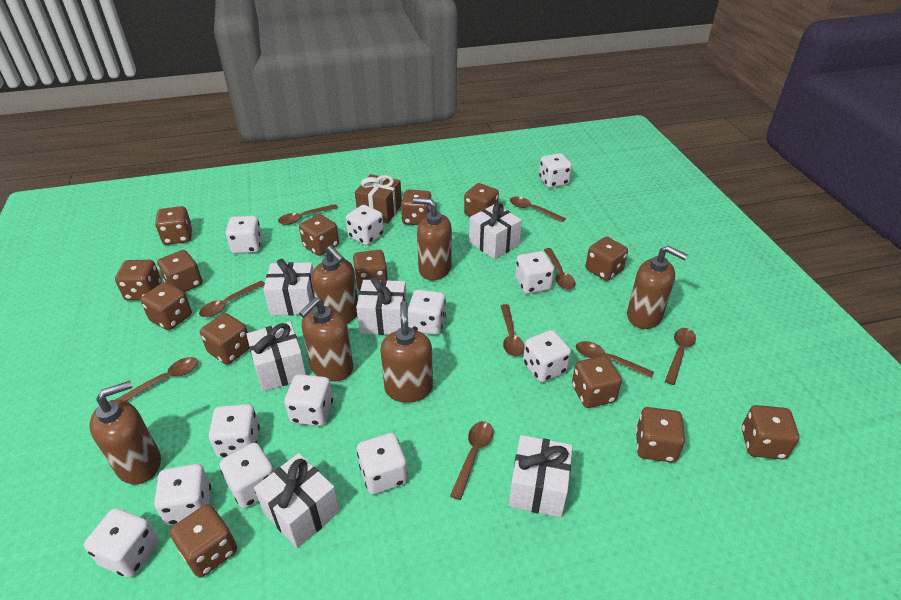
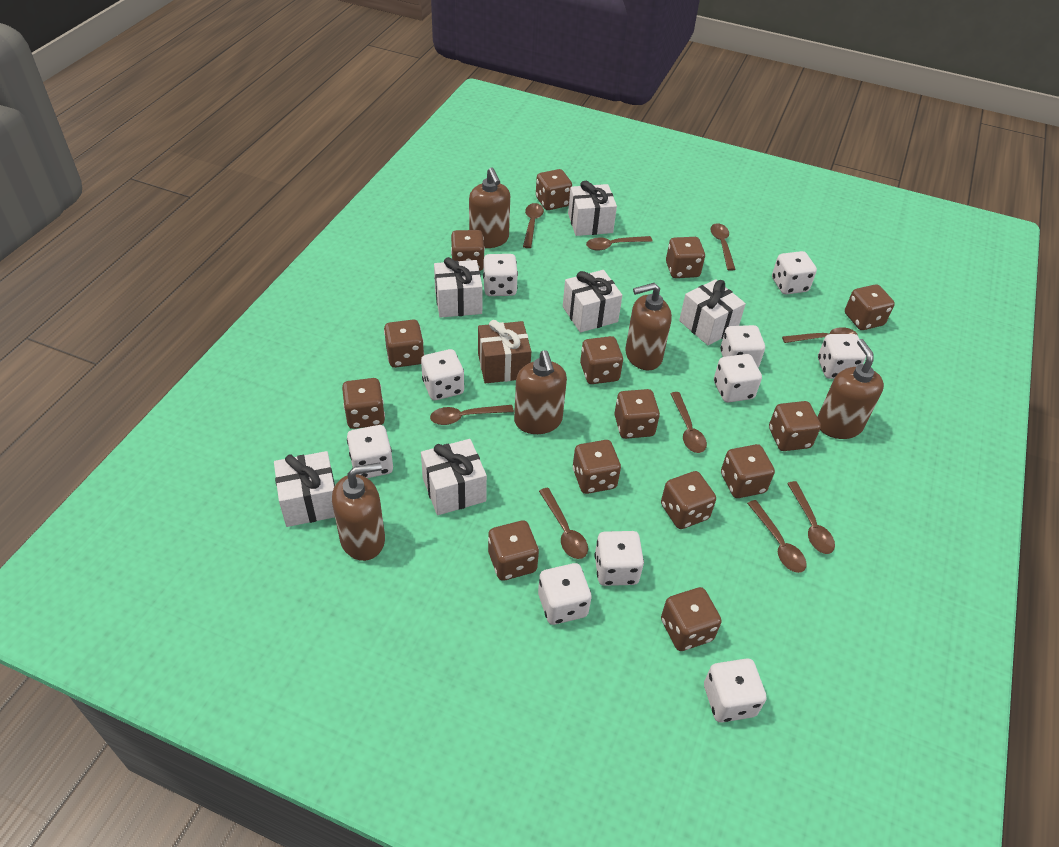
brown soap dispenser: [89,381,161,484] [299,297,353,382] [311,245,358,324] [380,301,433,403] [413,198,452,280] [627,245,688,329] = 6 -> [332,463,385,561] [469,168,510,248] [514,350,567,434] [625,283,672,371] [817,339,884,439] = 5
white dice: [84,508,159,578] [154,464,211,526] [209,404,260,458] [220,443,274,508] [226,216,262,254] [284,374,333,426] [346,205,384,245] [357,433,408,494] [408,290,446,335] [515,251,554,294] [523,330,571,382] [539,153,572,188] = 12 -> [347,425,393,478] [421,349,464,400] [483,254,518,296] [538,563,591,625] [594,531,644,586] [704,658,766,723] [714,354,762,402] [720,325,765,367] [772,251,817,294] [818,334,866,379] = 10

